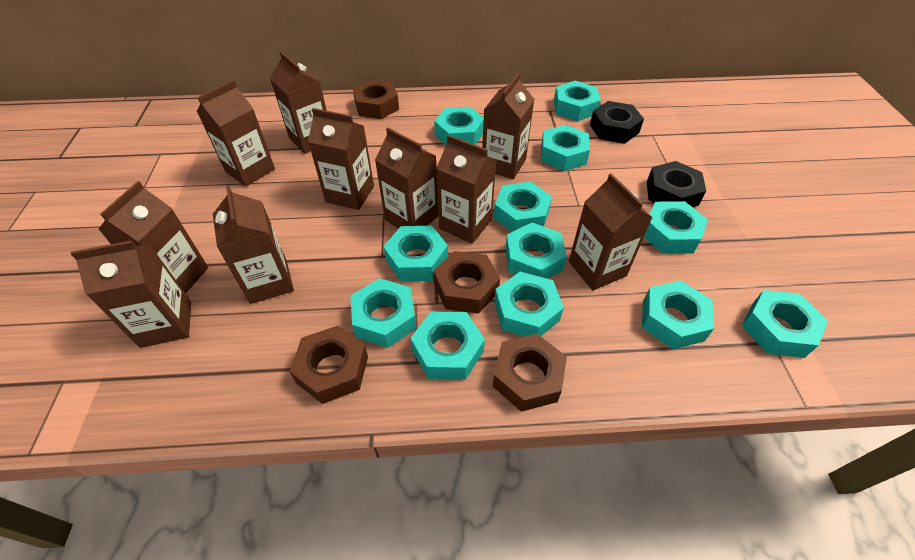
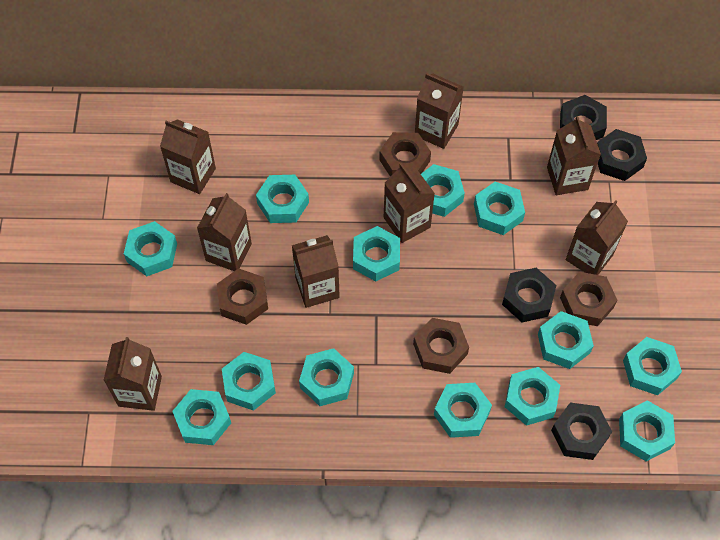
black nut: [590,101,644,144] [647,161,706,207] = 2 -> [502,268,556,322] [551,402,612,460] [560,95,607,140] [597,129,647,181] = 4
brown carton: [71,241,191,348] [98,181,208,293] [197,80,275,186] [213,186,294,304] [270,51,327,154] [308,108,374,210] [375,128,438,229] [436,135,496,244] [482,73,534,179] [569,173,653,290] = 10 -> [104,337,162,411] [160,119,216,194] [197,193,252,271] [292,235,340,308] [384,163,435,243] [415,73,464,149] [547,116,601,195] [566,200,628,275] = 8
turquoise nut: [351,278,416,348] [383,226,448,282] [411,312,485,380] [434,107,484,145] [494,181,552,232] [494,272,564,337] [505,222,567,279] [541,125,590,171] [554,81,601,121] [642,280,714,349] [644,201,708,254] [742,290,828,358] = 12 -> [124,221,177,276] [172,389,231,445] [222,352,276,411] [256,175,309,223] [299,348,354,406] [353,226,400,281] [421,164,465,217] [434,383,492,438] [474,181,525,235] [505,367,560,426] [538,311,594,369] [619,400,675,461] [623,337,682,396] = 13

